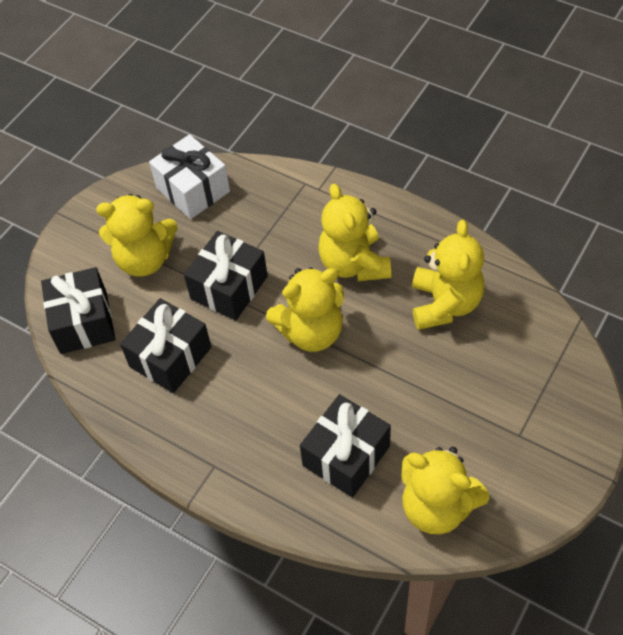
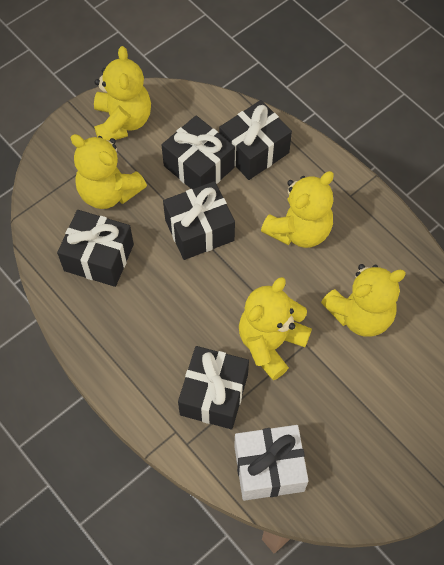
black gift: [41,267,116,354] [120,298,211,393] [184,231,268,321] [300,394,391,498] = 4 -> [57,210,134,287] [162,116,235,189] [163,181,235,260] [178,346,249,429] [219,100,292,180] = 5

